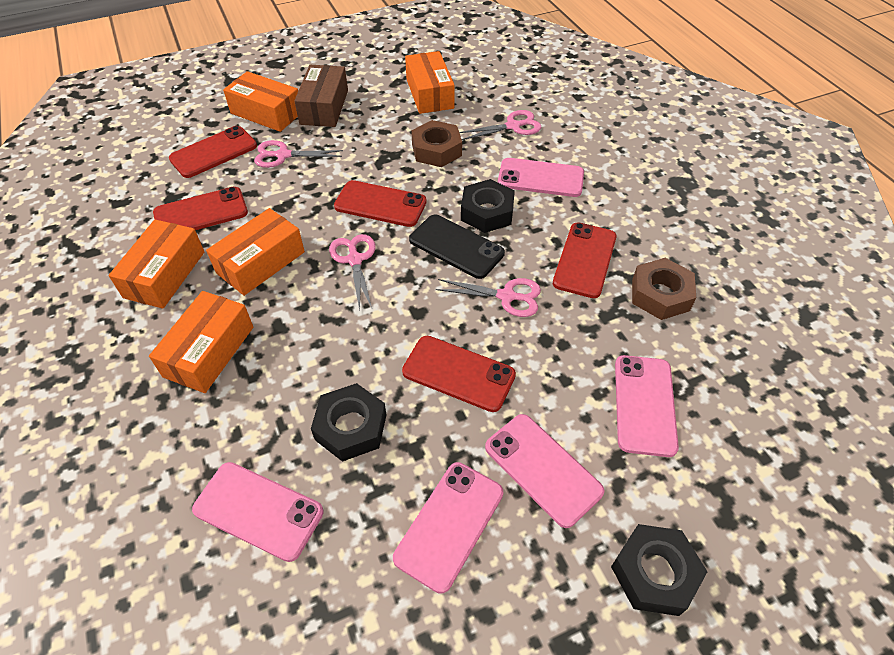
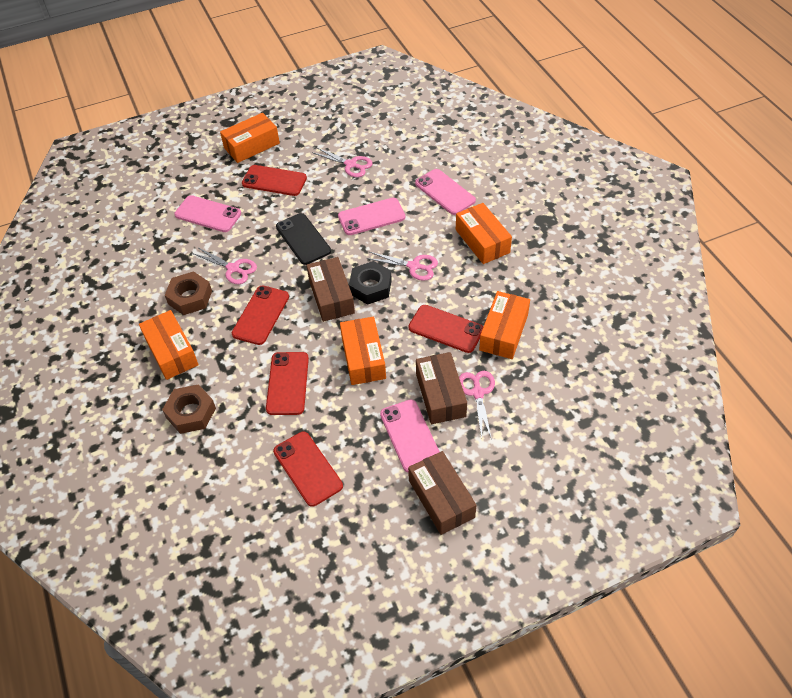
black nut: [311,383,386,462] [461,179,515,233] [611,524,708,616] = 3 -> [349,261,392,305] = 1
brown box: [294,65,348,127] = 1 -> [306,257,355,322] [408,451,476,535] [416,352,467,424] = 3
pink phone: [192,462,324,562] [393,462,503,594] [485,414,604,528] [498,158,584,197] [615,355,679,457] = 5 -> [174,195,241,232] [338,198,405,235] [380,400,440,472] [415,169,476,215] = 4

